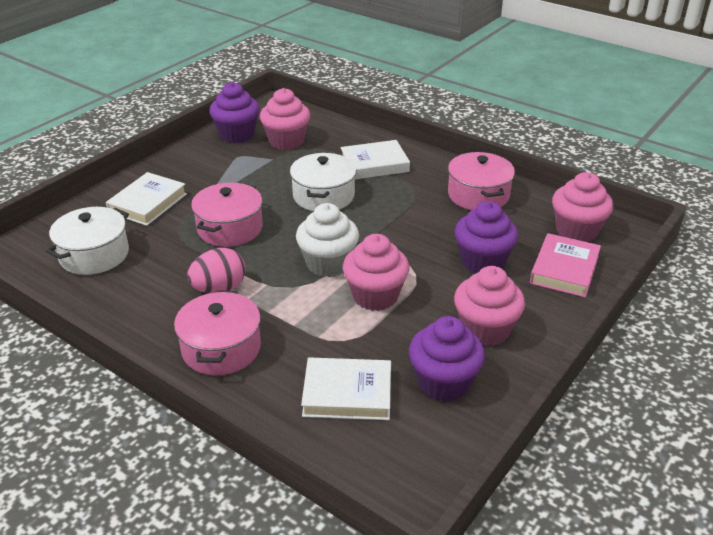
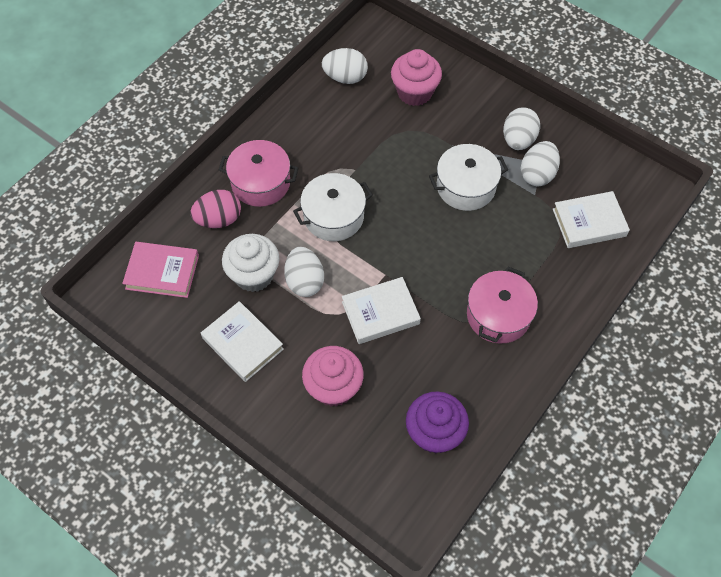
pink cupcake: [260,88,310,150] [343,234,409,311] [454,266,525,346] [552,172,614,242] = 4 -> [302,346,364,407] [391,49,442,106] = 2
pink pot: [174,290,261,375] [191,183,263,247] [448,152,515,210] = 3 -> [219,140,298,207] [467,267,538,344] = 2
purple cupcake: [209,82,260,143] [409,316,485,402] [455,201,518,273] = 3 -> [406,391,469,454] = 1
white egg: none = 0 -> [284,247,324,297] [322,48,368,84] [503,107,540,150] [521,141,560,186] = 4

